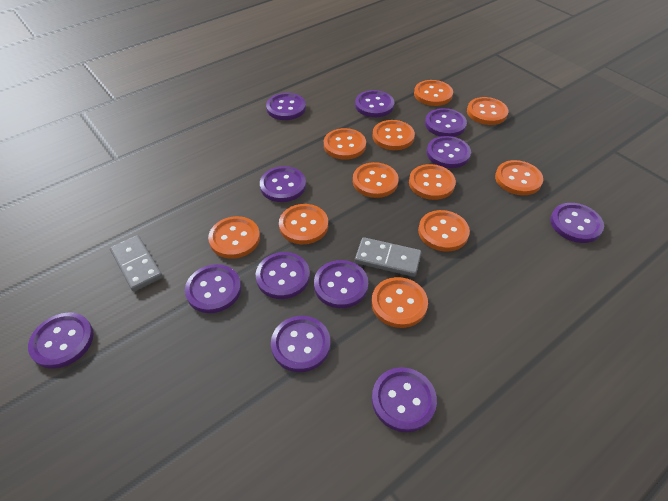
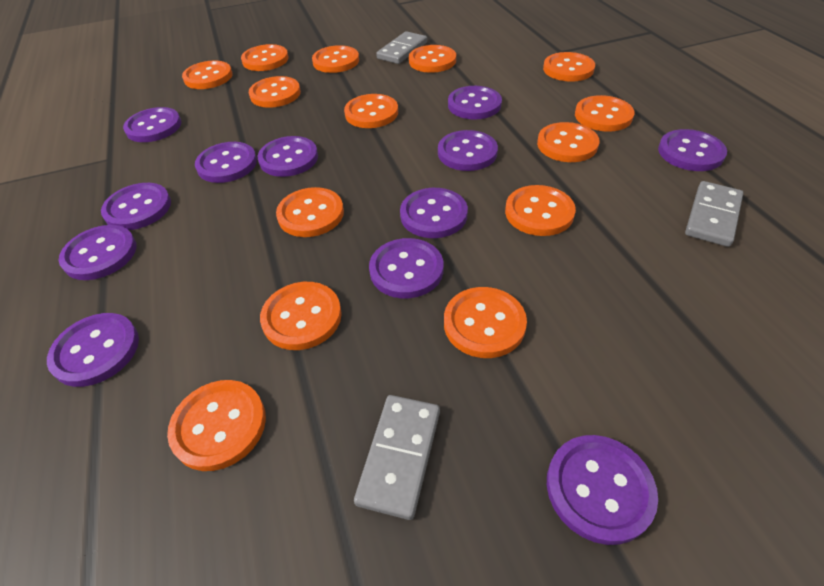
grey domino: [110,235,163,292] [355,237,421,277] = 2 -> [354,395,440,520] [376,31,427,64] [685,181,744,247] = 3
orange button: [208,216,260,259] [279,204,328,244] [324,128,366,160] [353,162,399,198] [371,277,428,328] [372,120,415,150] [409,164,456,200] [414,80,453,106] [418,210,470,252] [467,97,508,125] [495,160,543,195] = 11 -> [167,380,266,471] [182,60,233,89] [241,44,289,71] [249,76,301,108] [260,282,342,350] [276,187,344,237] [312,45,359,73] [344,94,398,128] [409,45,456,73] [444,287,527,358] [505,185,576,236] [537,122,600,162] [543,52,595,82] [575,95,635,132] = 14

